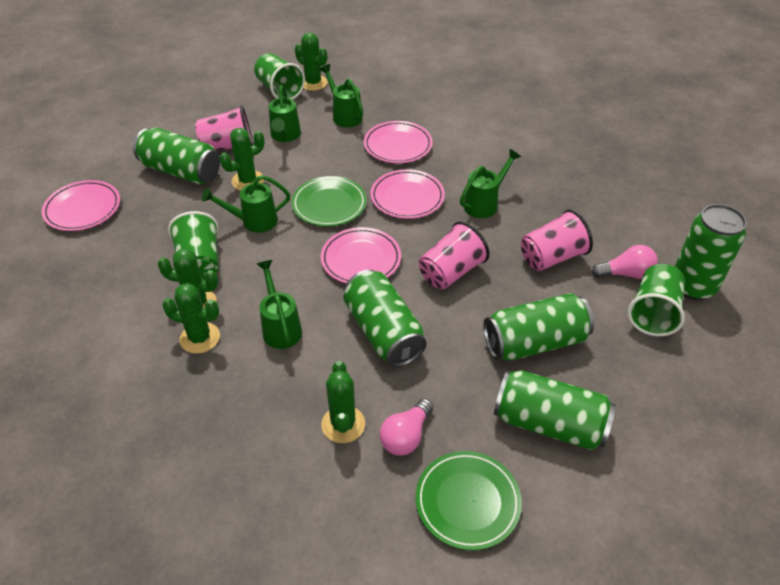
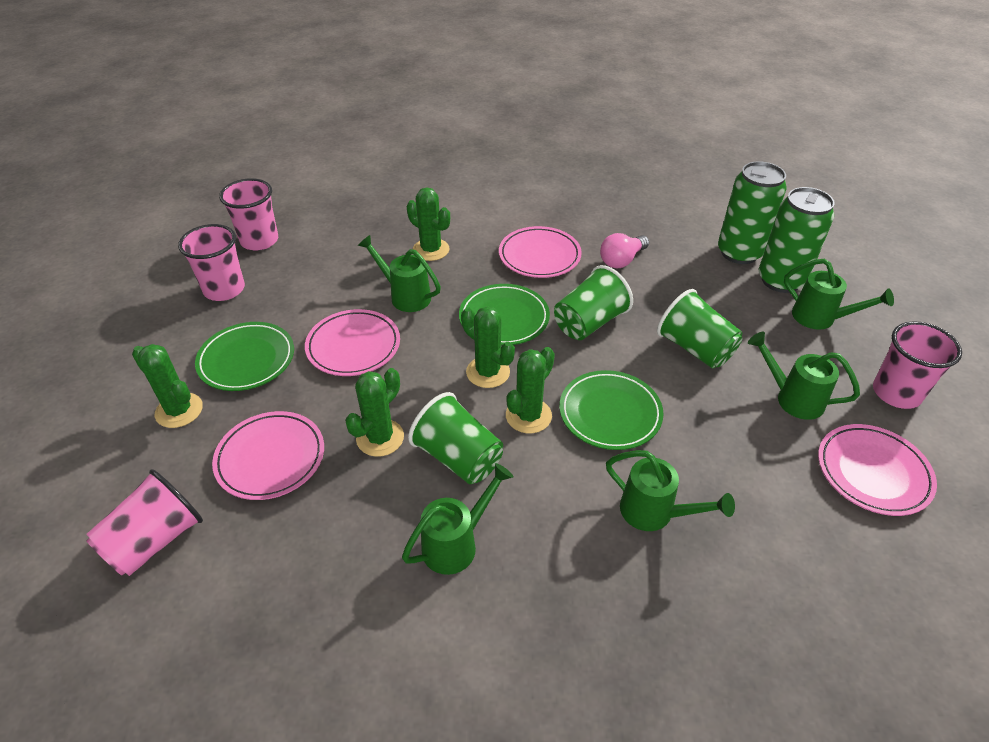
green can: [133,128,220,184] [343,270,427,367] [483,293,594,361] [494,370,616,450] [675,204,747,300] = 5 -> [718,161,786,264] [759,187,835,293] = 2
green plate: [291,176,367,227] [416,451,522,550] = 2 -> [195,322,294,391] [459,284,550,345] [559,370,664,450] = 3
pink cup: [195,105,253,151] [419,221,489,289] [521,209,593,271] = 3 -> [86,469,203,576] [178,224,245,301] [219,178,278,251] [873,321,962,409] = 4
pink light bulb: [380,398,433,456] [592,245,658,279] = 2 -> [600,233,649,268] = 1

